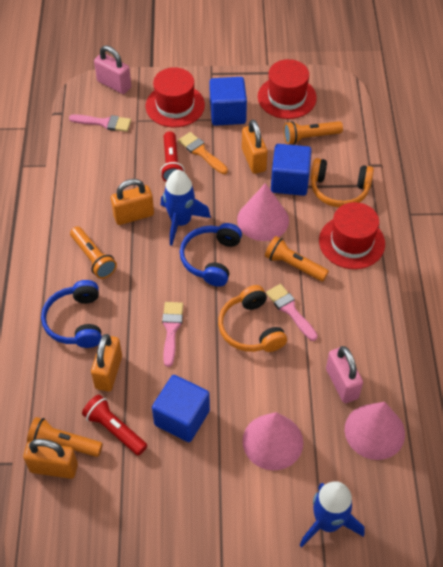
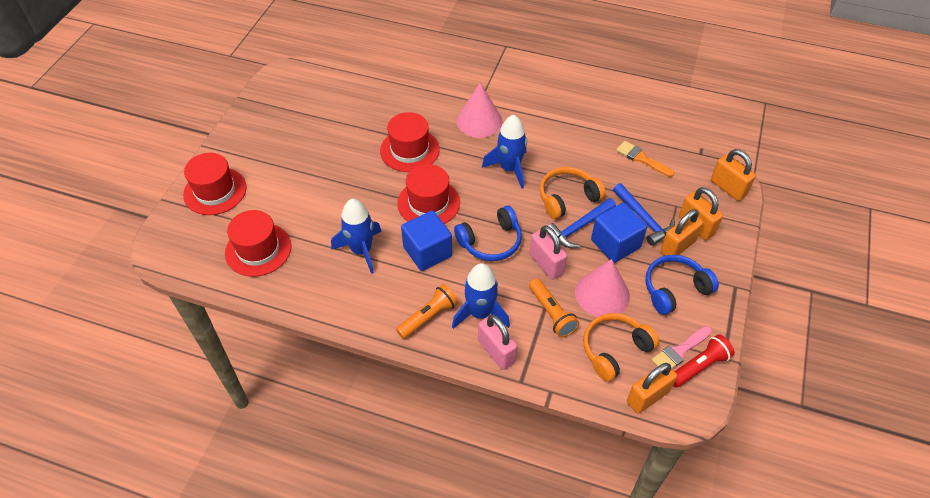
blue cube: [152,375,210,442] [209,77,247,126] [271,144,312,196] = 3 -> [401,211,452,271] [591,203,647,263] = 2
blue hammer: none = 0 -> [548,198,616,248] [613,183,675,246] = 2
blue rocket: [161,170,211,246] [300,481,364,548] = 2 -> [331,199,382,274] [452,263,510,329] [482,115,527,189] = 3
orange flashlight: [27,417,103,457] [70,227,117,279] [265,236,329,282] [284,121,343,145] = 4 -> [396,284,458,339] [529,278,579,337] = 2
pink brush: [69,114,131,132] [162,302,183,367] [266,284,318,341] = 3 -> [652,326,712,368] = 1
pink cone: [237,183,289,241] [243,412,303,470] [345,402,405,460] = 3 -> [456,83,502,138] [575,259,630,317] = 2
red flashlight: [82,395,147,456] [160,131,185,182] = 2 -> [673,334,735,388] = 1
red hat: [146,67,205,127] [258,59,317,119] [319,202,385,269] = 3 -> [183,153,246,215] [225,210,291,277] [380,112,439,172] [397,164,460,224] = 4

